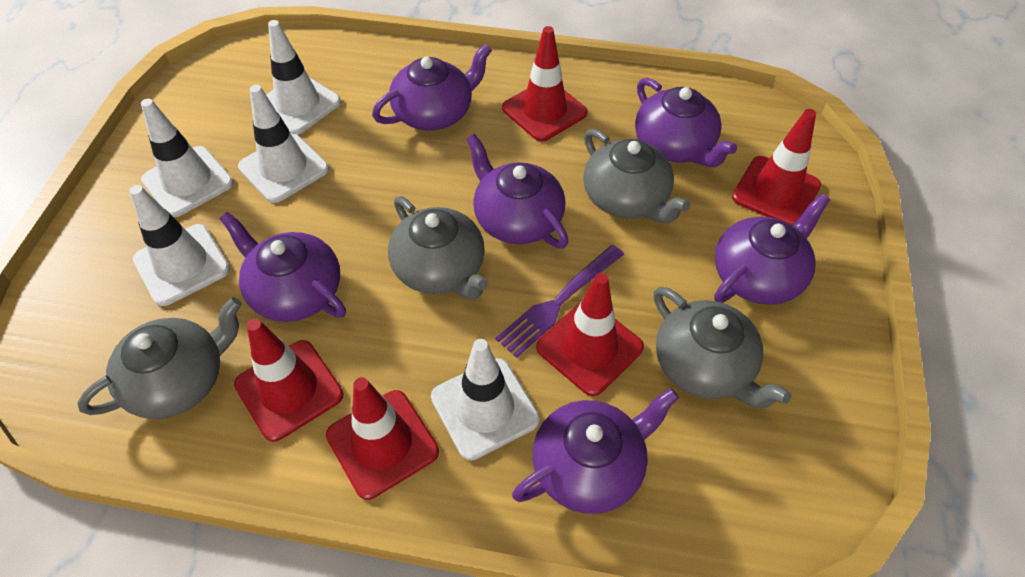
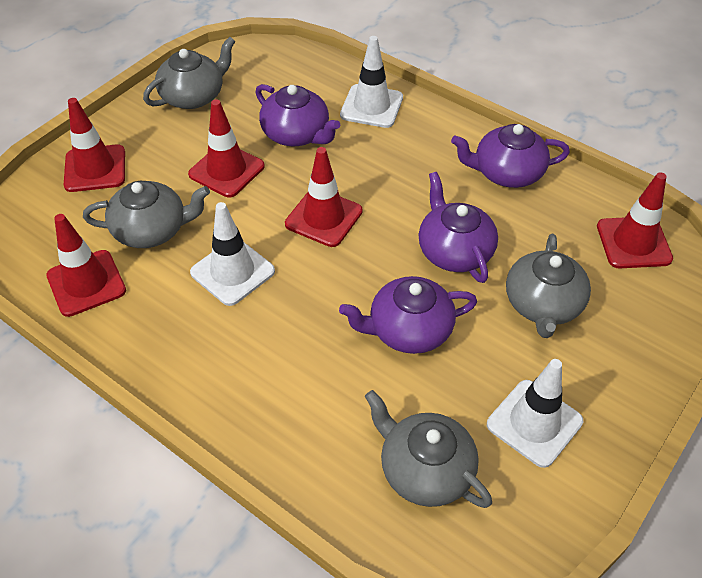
purple fork: [495,245,624,358] = 1 -> none = 0
purple teapot: [219,212,346,322] [372,44,492,130] [466,134,569,249] [512,388,679,514] [635,78,737,167] [714,194,830,305] = 6 -> [255,84,340,146] [339,276,477,354] [418,172,498,283] [451,124,570,188] = 4
white traffic cone: [130,185,230,306] [141,99,234,217] [238,85,329,203] [266,20,341,135] [431,339,540,460] = 5 -> [190,202,275,306] [340,36,403,128] [487,359,583,468] = 3

